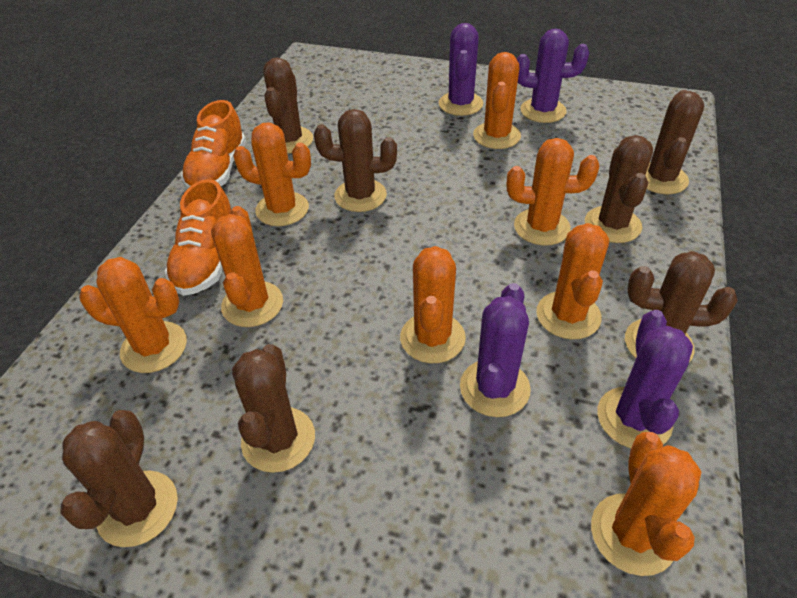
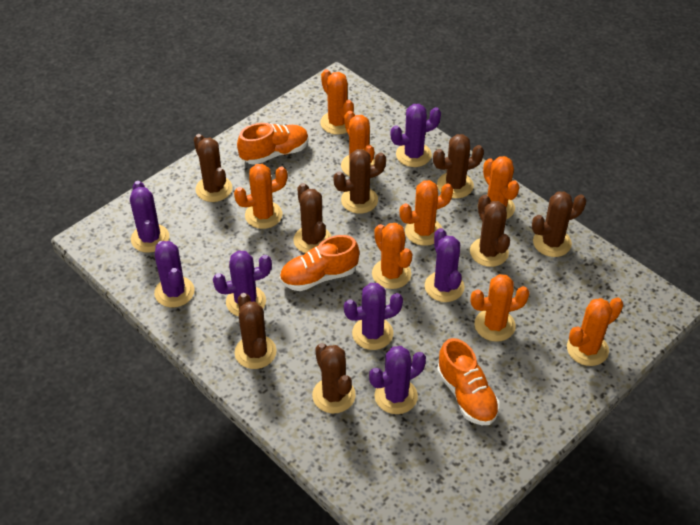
brown cactus: [60,410,178,547] [232,344,315,473] [263,58,313,154] [314,109,397,212] [585,135,653,243] [625,251,738,362] [645,90,704,194] = 7 -> [194,134,232,202] [235,293,277,369] [293,183,331,253] [312,343,356,413] [333,149,386,214] [433,134,484,198] [470,195,510,267] [532,192,586,257] = 8
orange shoe: [164,179,231,296] [181,100,246,189] = 2 -> [237,123,309,165] [280,235,359,291] [437,338,500,425] = 3
purple cactus: [439,23,483,116] [460,283,531,417] [517,29,589,123] [597,310,693,448] = 4 -> [130,181,169,253] [154,241,195,307] [213,250,272,316] [344,283,403,350] [369,346,426,414] [390,104,441,167] [425,228,464,302] = 7

